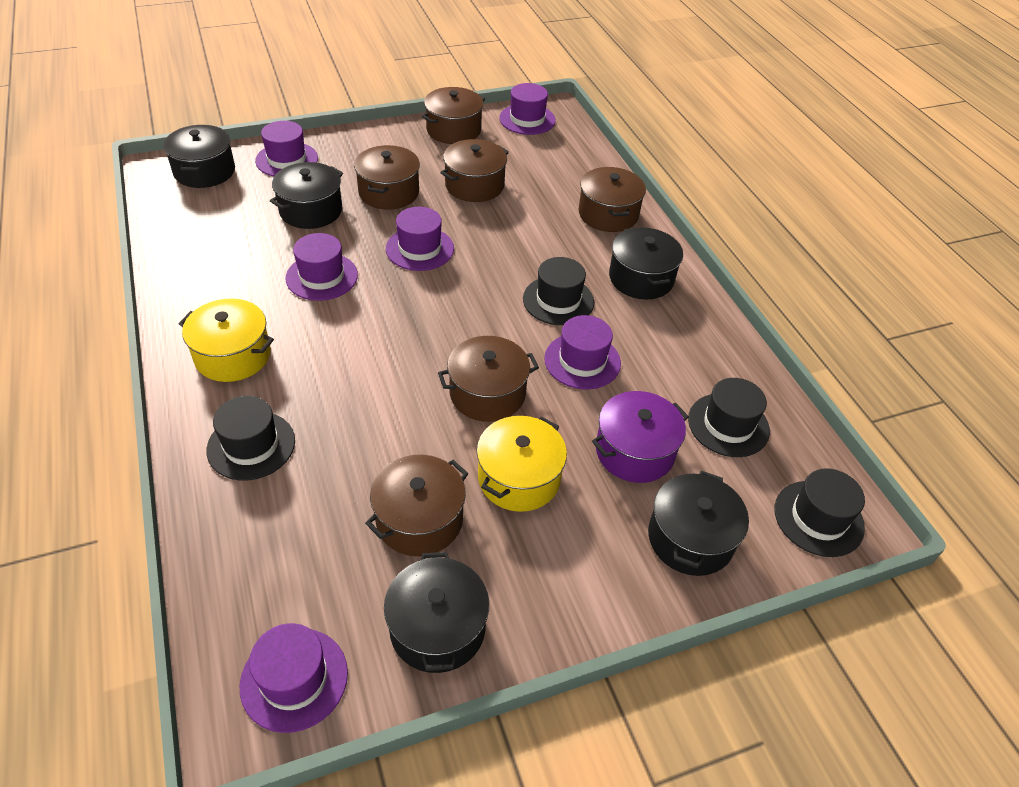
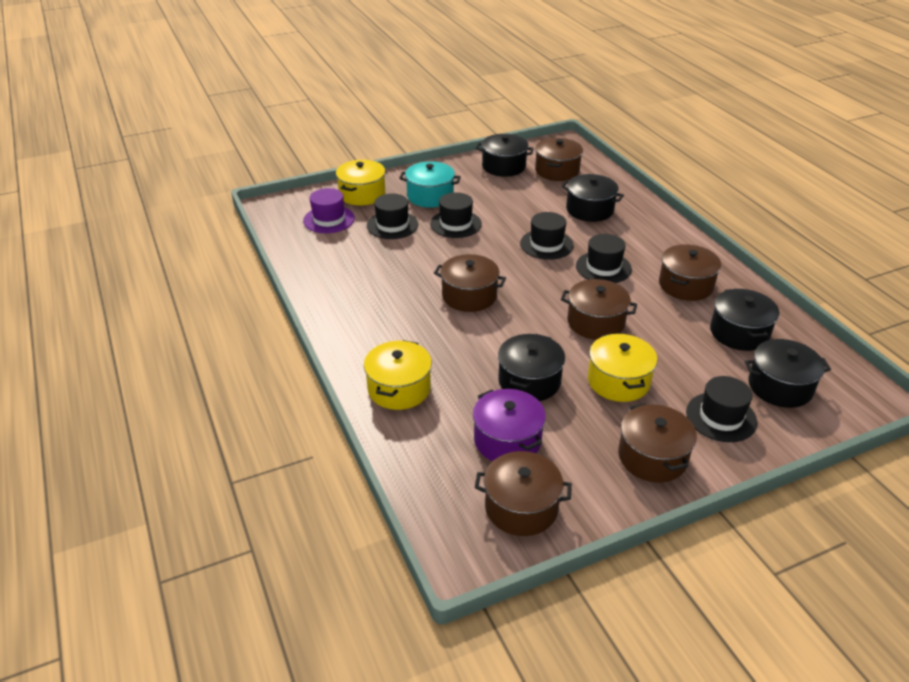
black hat: [206,396,295,480] [523,257,594,325] [688,378,770,457] [775,468,865,557] = 4 -> [367,194,418,239] [430,192,482,238] [520,212,574,260] [576,234,632,283] [686,376,757,442] = 5
purple hat: [240,623,348,733] [255,121,318,176] [285,233,358,301] [386,207,454,271] [499,83,556,135] [544,315,621,389] = 6 -> [303,188,355,233] = 1
turquoise pot: none = 0 -> [399,161,461,208] = 1
yellow pot: [179,299,274,382] [477,416,567,512] = 2 -> [336,160,385,206] [364,340,432,410] [588,333,657,402] = 3

